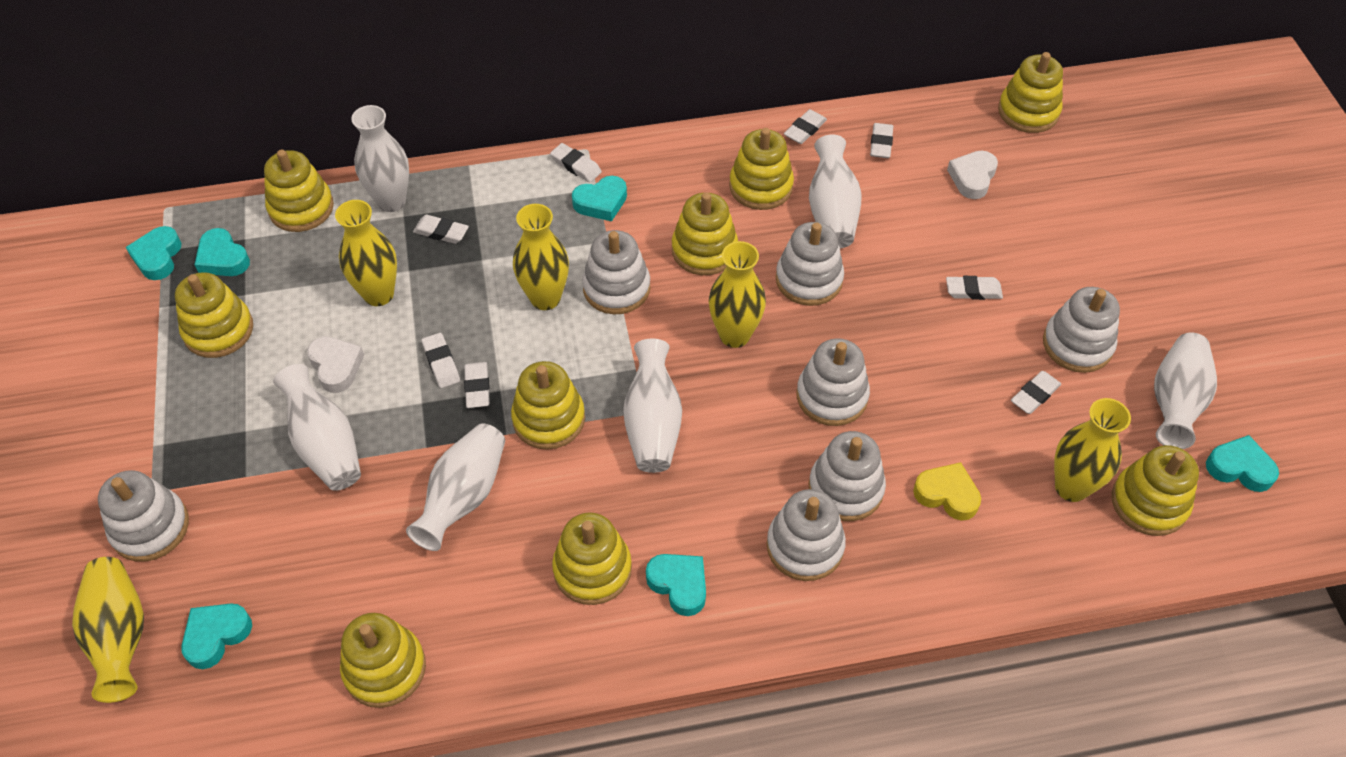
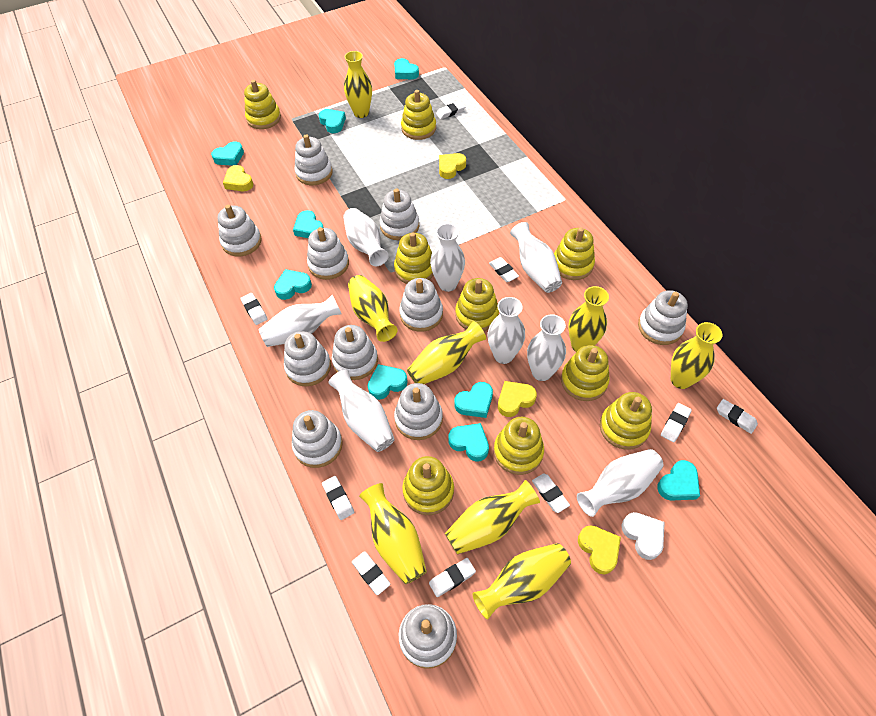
turquoise heart: [126,226,181,280] [181,603,252,669] [194,228,250,276] [572,176,627,221] [646,554,706,616] [1206,435,1279,492] = 6 -> [211,141,244,166] [274,269,312,300] [293,210,324,238] [319,109,346,133] [368,364,408,400] [394,58,419,79] [449,423,489,461] [455,382,493,418] [657,460,700,501] = 9
white eraser: [413,215,469,244] [422,333,460,388] [464,362,490,408] [550,143,602,182] [784,109,827,144] [870,123,893,158] [946,276,1003,300] [1011,371,1061,414] = 8 -> [240,293,268,325] [322,476,354,520] [352,551,390,595] [429,558,476,597] [436,101,465,119] [489,257,519,282] [532,473,570,513] [661,403,692,442] [717,399,758,434] = 9
white heart: [307,336,364,393] [947,151,998,199] = 2 -> [622,512,665,560] = 1
white stacking toy: [98,470,189,562] [582,230,650,314] [766,489,846,581] [776,222,844,306] [797,338,870,426] [809,431,886,521] [1043,287,1120,373] = 7 -> [218,205,262,257] [284,331,331,386] [292,410,343,468] [294,134,333,185] [307,227,349,280] [332,325,378,380] [380,188,419,240] [394,383,443,440] [399,278,443,332] [399,604,457,669] [638,290,688,345] = 11
white vase: [273,364,361,491] [351,105,409,212] [406,423,505,551] [623,339,682,473] [809,135,862,248] [1154,333,1217,449] = 6 -> [258,295,341,347] [328,370,395,452] [343,208,389,266] [430,223,465,292] [488,297,525,364] [510,222,562,293] [527,314,566,381] [577,449,663,517] = 8
yellow heart: [913,462,981,521] = 1 -> [223,165,253,191] [439,153,466,179] [498,381,537,417] [578,525,621,575] = 4
yellow vase: [72,557,144,703] [335,200,397,306] [513,204,569,310] [709,241,766,348] [1054,398,1131,502] = 5 -> [344,51,372,118] [348,275,398,342] [359,483,427,584] [407,321,486,384] [445,480,540,554] [472,543,571,619] [568,286,609,352] [671,322,722,389] = 8

